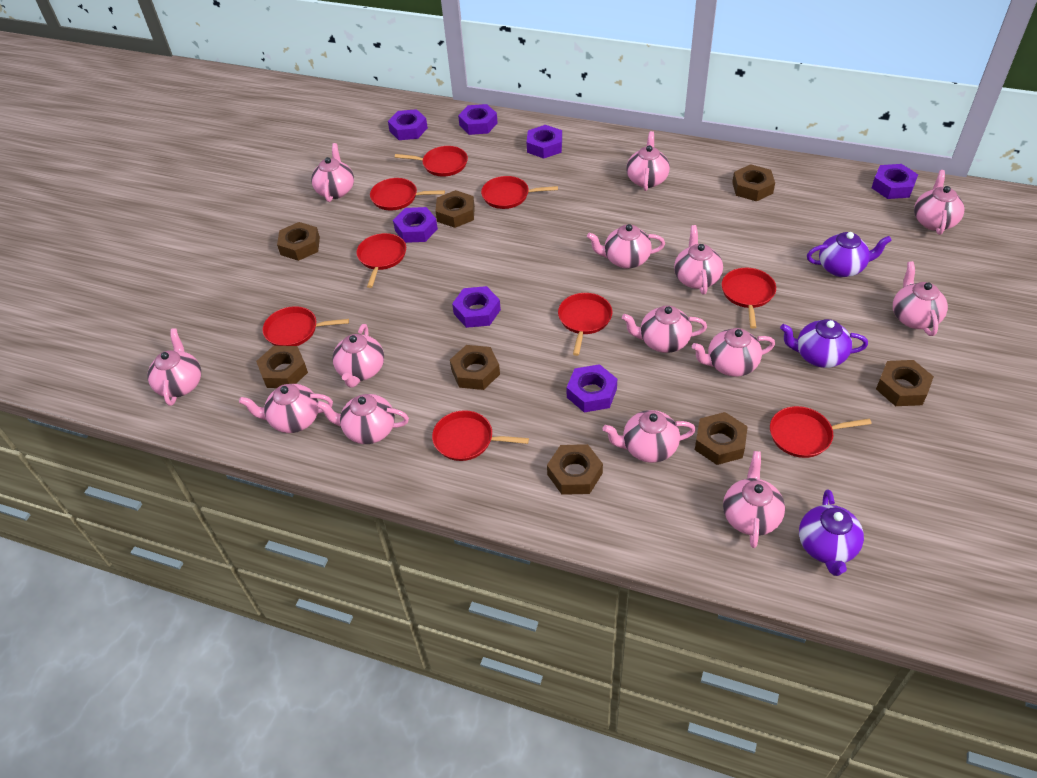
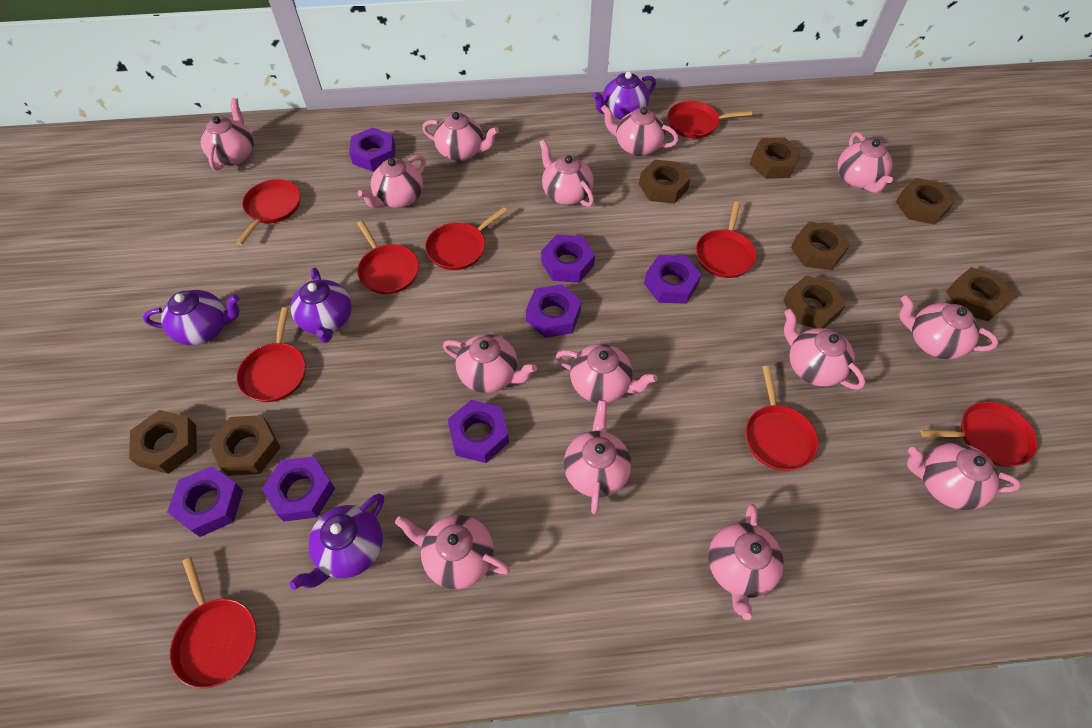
purple teapot: [780,319,868,368] [799,489,864,576] [807,232,892,277] = 3 -> [143,290,240,345] [289,494,384,590] [291,268,352,343] [592,71,656,120] = 4

